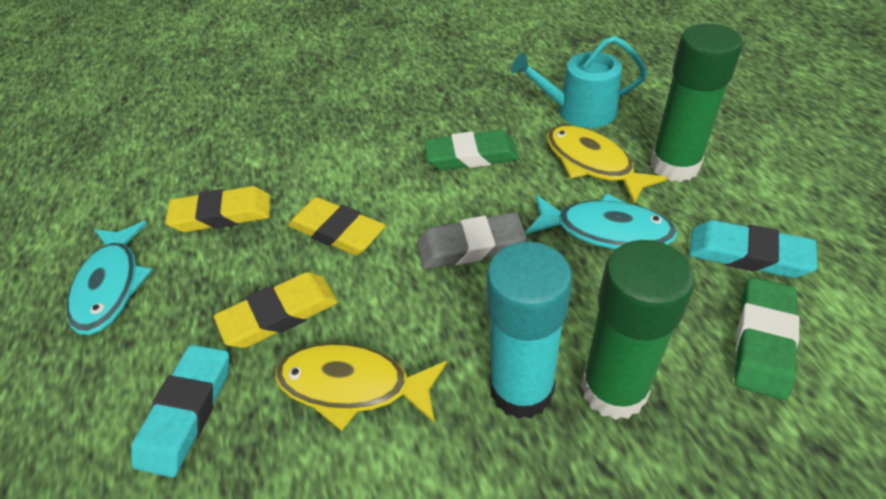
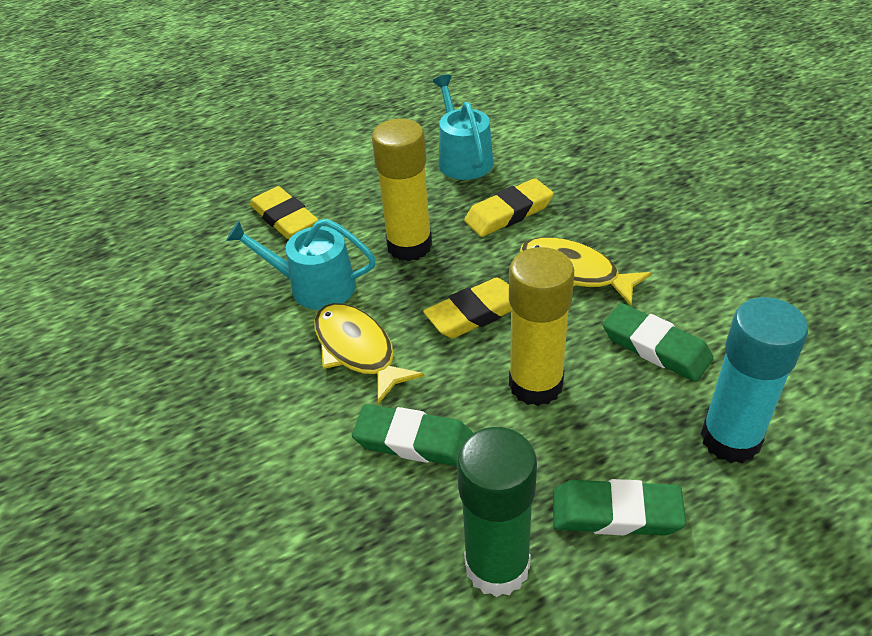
green eraser: [424,130,519,170] [735,277,799,400] = 2 -> [352,404,473,466] [553,479,686,536] [603,303,713,382] = 3
green glue stick: [581,240,695,420] [650,23,743,182] = 2 -> [457,427,537,597] = 1
grey eraser: [417,213,527,269] = 1 -> none = 0
turquoise eraser: [131,345,229,478] [689,220,818,278] = 2 -> none = 0
turquoise fish: [67,221,153,335] [526,194,678,250] = 2 -> none = 0
turquoise watering can: [511,36,647,128] = 1 -> [226,219,376,310] [433,74,493,180] = 2
yellow glue stick: none = 0 -> [372,119,432,261] [509,247,574,406] = 2

